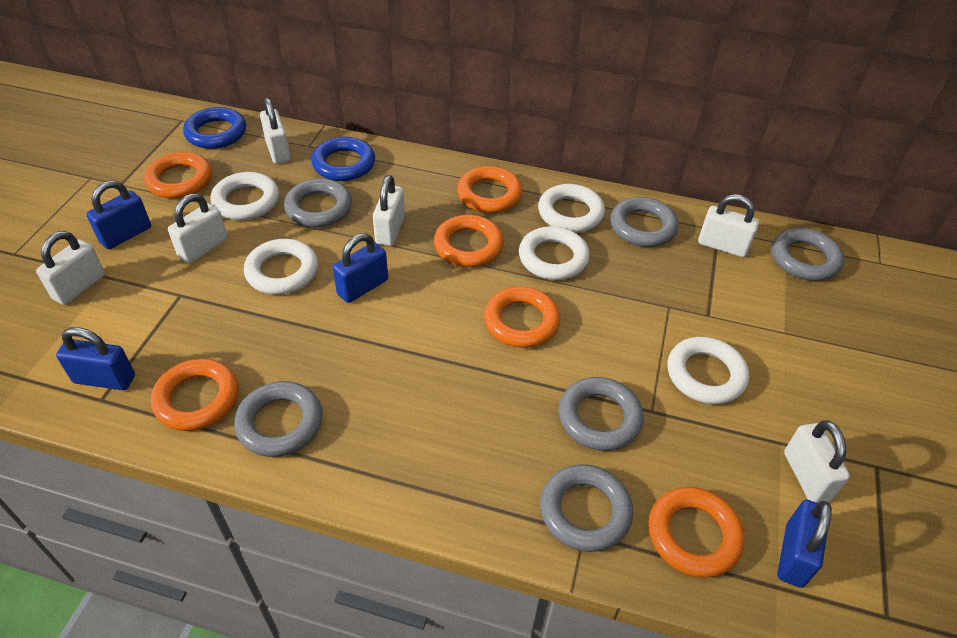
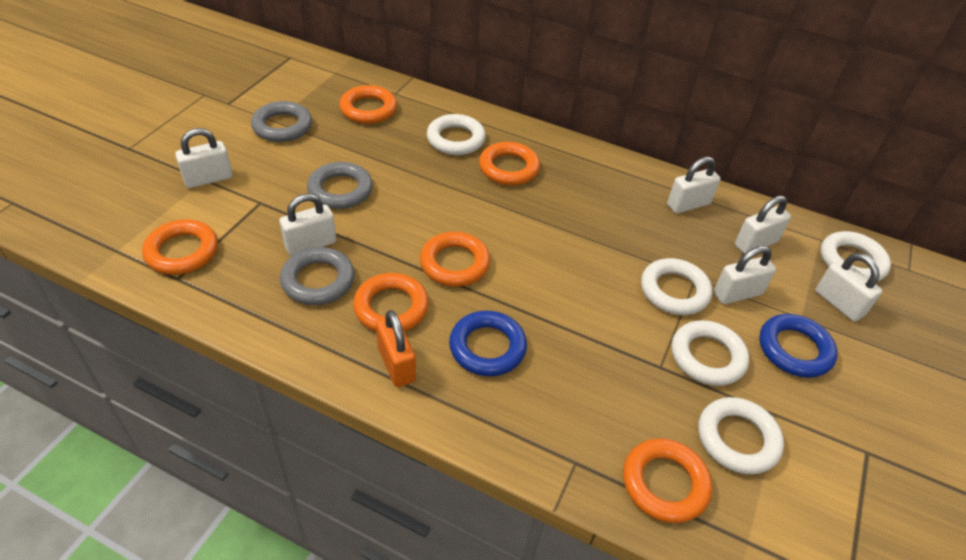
blue padlock: [56,327,135,390] [86,180,151,249] [333,233,388,303] [777,500,832,588] = 4 -> none = 0
grey ring: [234,381,323,457] [284,179,352,227] [540,464,633,552] [558,377,643,451] [610,197,678,247] [771,228,844,281] = 6 -> [251,101,312,142] [280,247,355,305] [307,162,373,209] = 3
orange padlock: none = 0 -> [376,310,416,387] = 1

